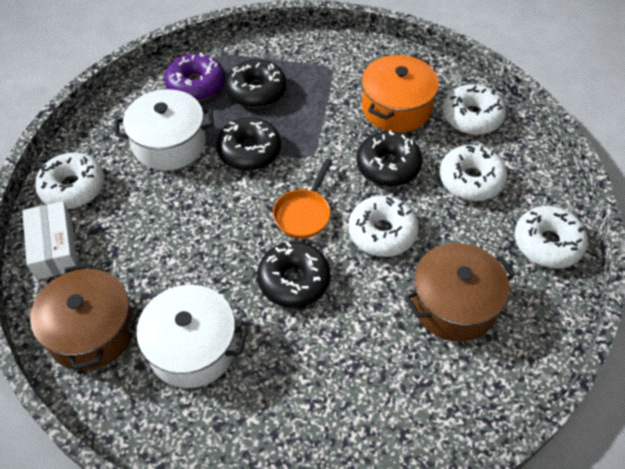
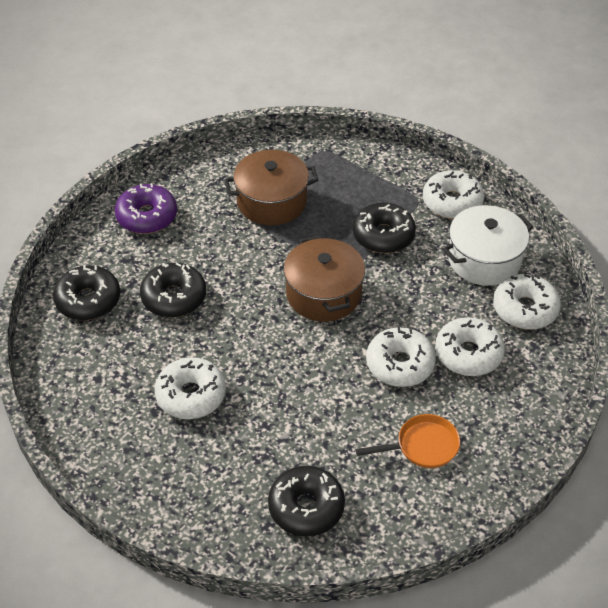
orange pot: [362,55,439,133] = 1 -> none = 0
white box: [22,201,78,280] = 1 -> none = 0
white pot: [115,89,214,171] [126,285,248,388] = 2 -> [443,205,533,286] = 1

